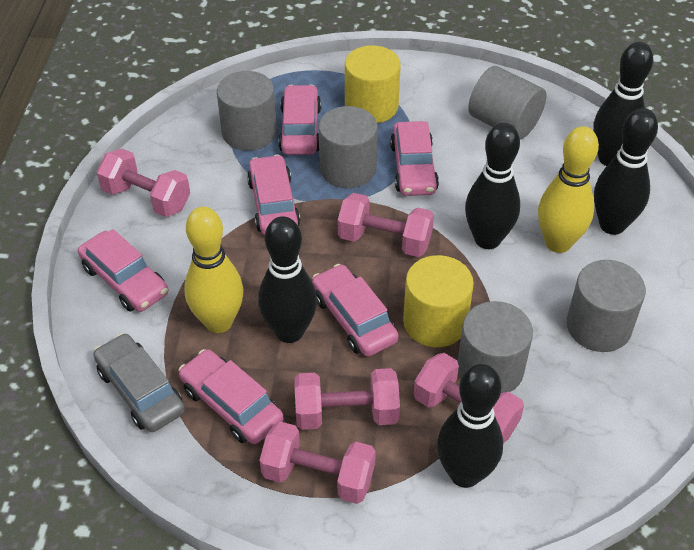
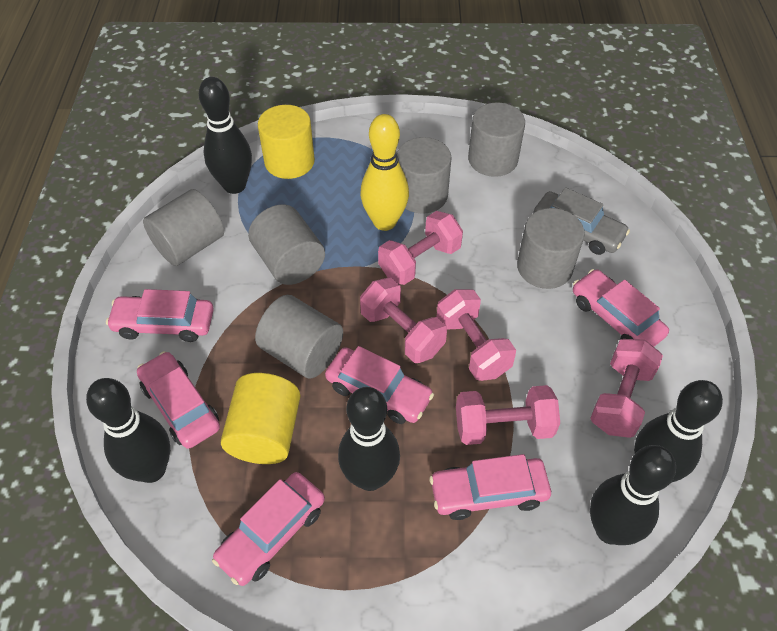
grey cylinder: [217,71,277,151] [319,106,378,188] [457,301,533,393] [468,66,546,140] [567,260,646,352] = 5 -> [143,189,224,266] [248,204,325,285] [255,295,343,379] [397,137,452,214] [468,102,525,177] [517,208,585,289] = 6
yellow bowling pin: [184,207,243,333] [538,126,599,253] = 2 -> [360,114,409,231] = 1

